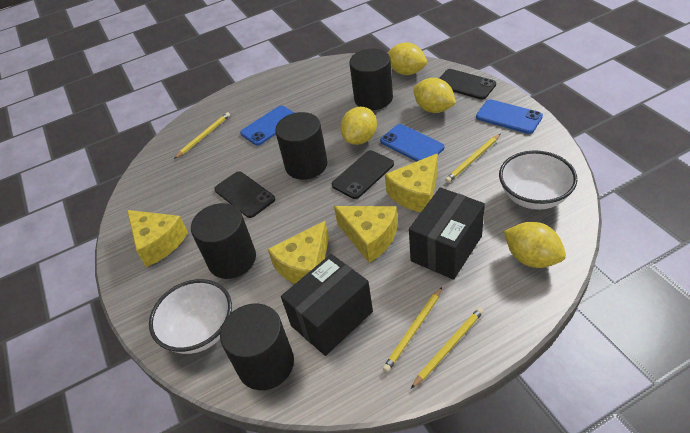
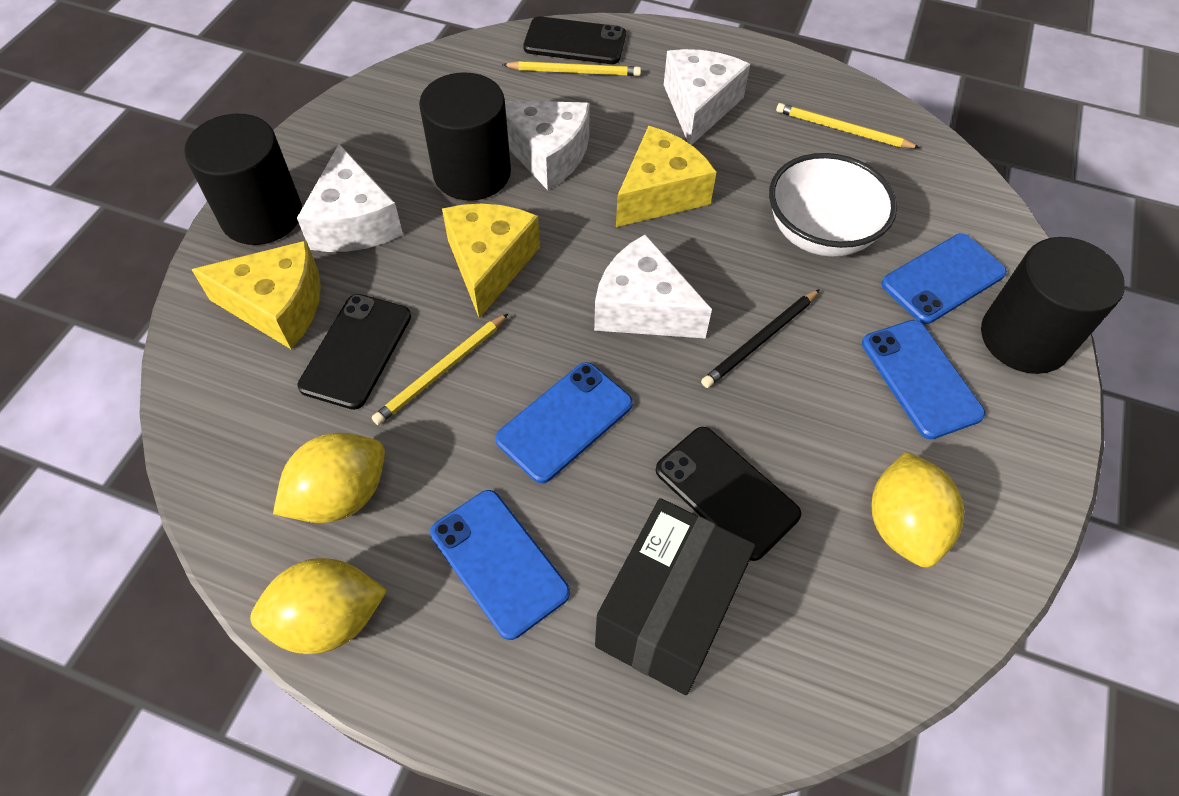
black box: [281,254,373,356] [409,187,485,280] = 2 -> [595,498,756,695] = 1
black cylinder: [191,203,256,279] [220,303,294,390] [275,112,328,180] [349,49,393,110] = 4 -> [184,114,302,245] [419,72,511,201] [981,237,1125,374] = 3
black pencil: none = 0 -> [701,289,820,388] = 1
blue phone: [240,106,295,145] [380,124,444,162] [476,99,543,134] = 3 -> [430,490,570,640] [495,362,633,483] [862,320,985,439] [881,234,1007,324] = 4
white bowl: [149,279,232,354] [499,150,577,210] = 2 -> [769,153,897,257] = 1
white cheese: none = 0 -> [297,144,403,252] [505,100,590,190] [594,234,712,339] [664,49,750,145] = 4
yellow cheese: [127,210,188,267] [268,221,329,284] [334,206,398,263] [385,153,438,212] = 4 -> [191,241,321,349] [442,204,540,319] [616,126,716,227] = 3
yellow lemon: [341,107,377,145] [387,42,427,75] [413,78,456,113] [504,222,566,268] = 4 -> [250,558,387,654] [273,433,385,523] [872,452,964,567] = 3
yellow pencil: [174,112,230,159] [383,287,442,372] [411,307,484,388] [445,134,500,183] = 4 -> [372,313,509,425] [502,61,641,76] [776,103,920,148] = 3

